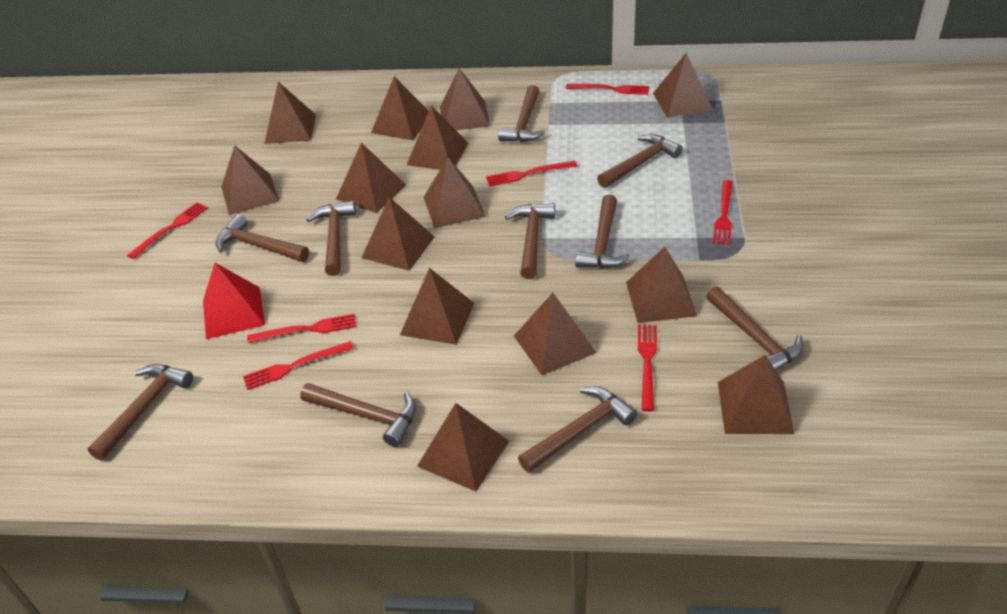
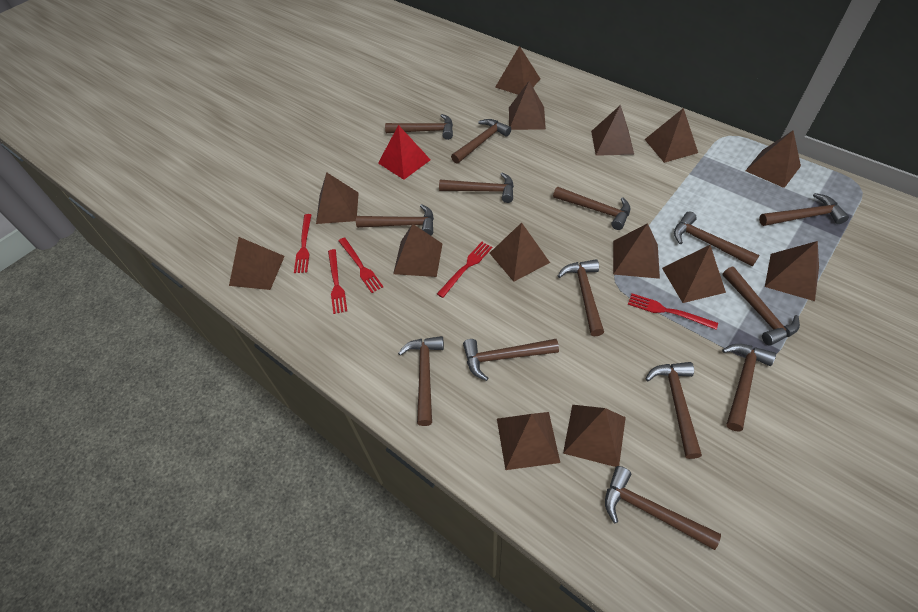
brown hammer: [88,364,193,461] [216,214,309,262] [300,383,416,447] [306,201,356,276] [498,85,545,142] [505,203,555,279] [518,386,637,473] [575,195,630,269] [597,134,683,188] [706,286,804,371] = 10 -> [356,204,434,236] [385,114,453,140] [398,336,444,426] [439,172,514,203] [451,119,511,164] [463,339,559,381] [553,187,630,230] [558,259,604,336] [605,466,721,550] [645,362,702,459] [674,211,760,267] [722,344,776,432] [723,267,800,346] [759,193,849,226] = 14
red fork: [127,202,208,259] [243,341,354,390] [247,314,356,343] [486,161,577,186] [566,84,649,95] [638,324,657,412] [713,180,733,245] = 7 -> [294,214,311,273] [328,249,347,314] [339,237,383,293] [437,242,492,298] [628,293,718,330] = 5

